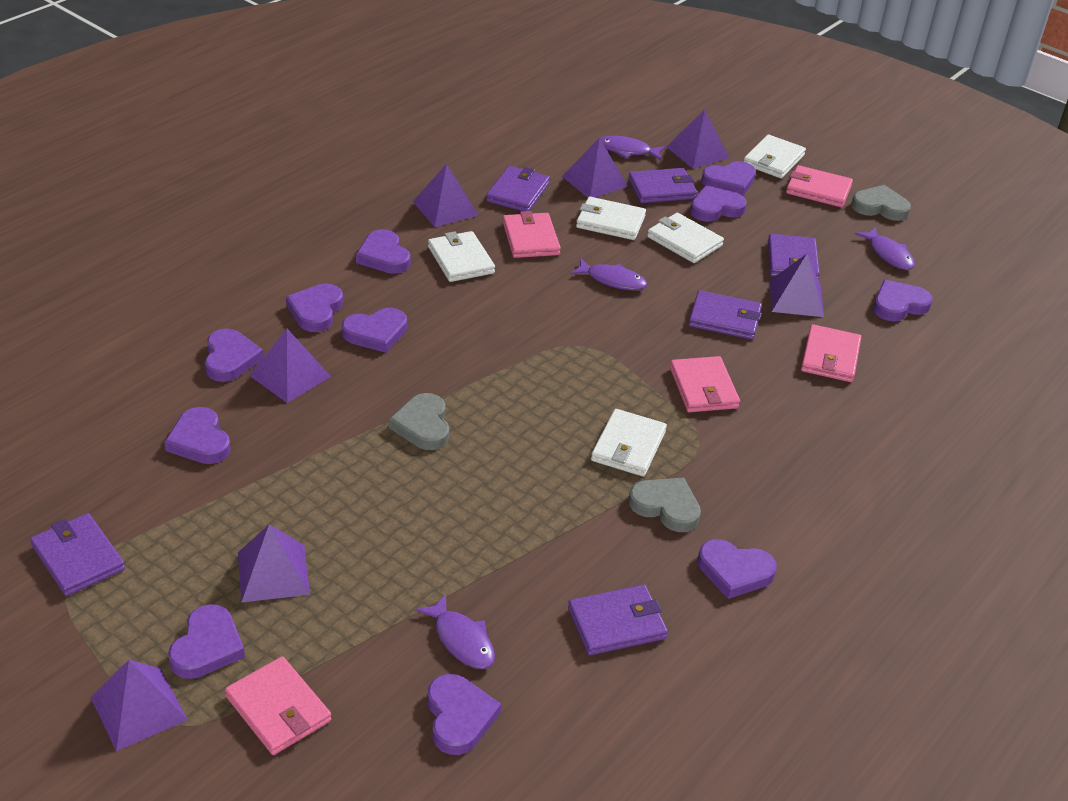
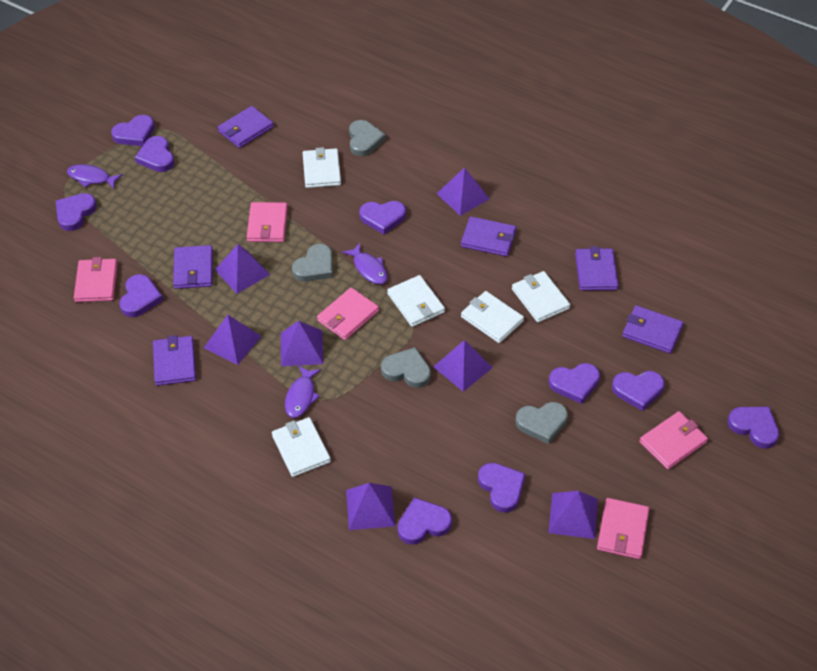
grey heart: [389,393,449,450] [629,477,701,532] [851,185,911,221] = 3 -> [292,244,333,282] [349,120,386,156] [381,347,431,388] [515,402,568,444] = 4
purple fish: [415,594,495,669] [570,258,647,290] [600,136,666,160] [855,227,915,270] = 4 -> [67,164,123,189] [285,366,321,418] [342,243,388,284] = 3
purple heart: [164,407,231,464] [168,604,245,679] [205,328,264,382] [286,284,343,332] [342,308,407,353] [356,229,410,274] [427,674,501,755] [690,185,747,222] [698,539,777,599] [701,161,756,196] [873,280,933,321] = 11 -> [56,193,97,231] [111,115,155,146] [120,274,163,317] [135,136,174,172] [359,201,406,234] [398,497,452,545] [478,463,525,513] [549,363,600,404] [612,371,664,411] [728,407,779,449] = 10

